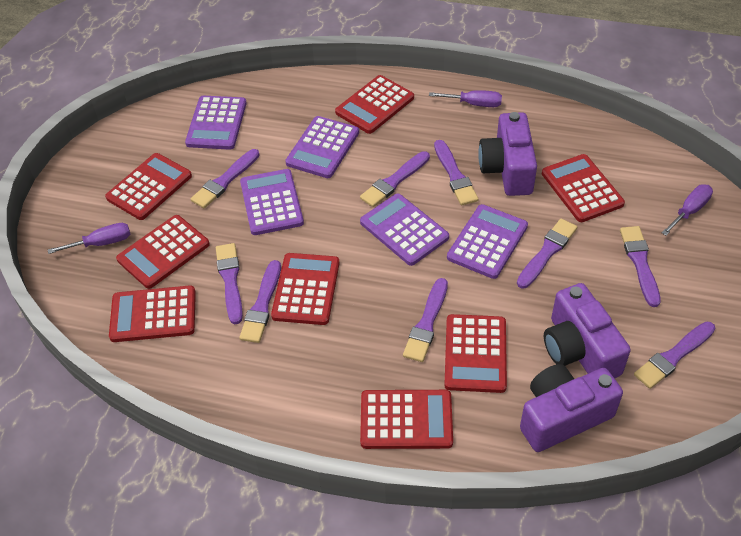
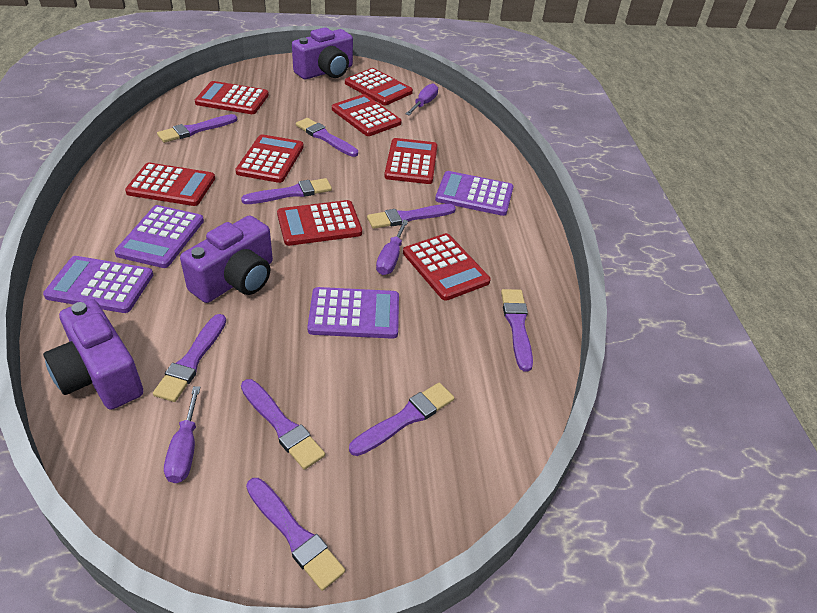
purple calculator: [185,96,247,150] [240,169,304,235] [285,116,359,178] [360,194,449,266] [447,204,528,279] = 5 -> [43,256,153,313] [115,205,204,268] [307,287,399,339] [435,171,513,216] = 4

